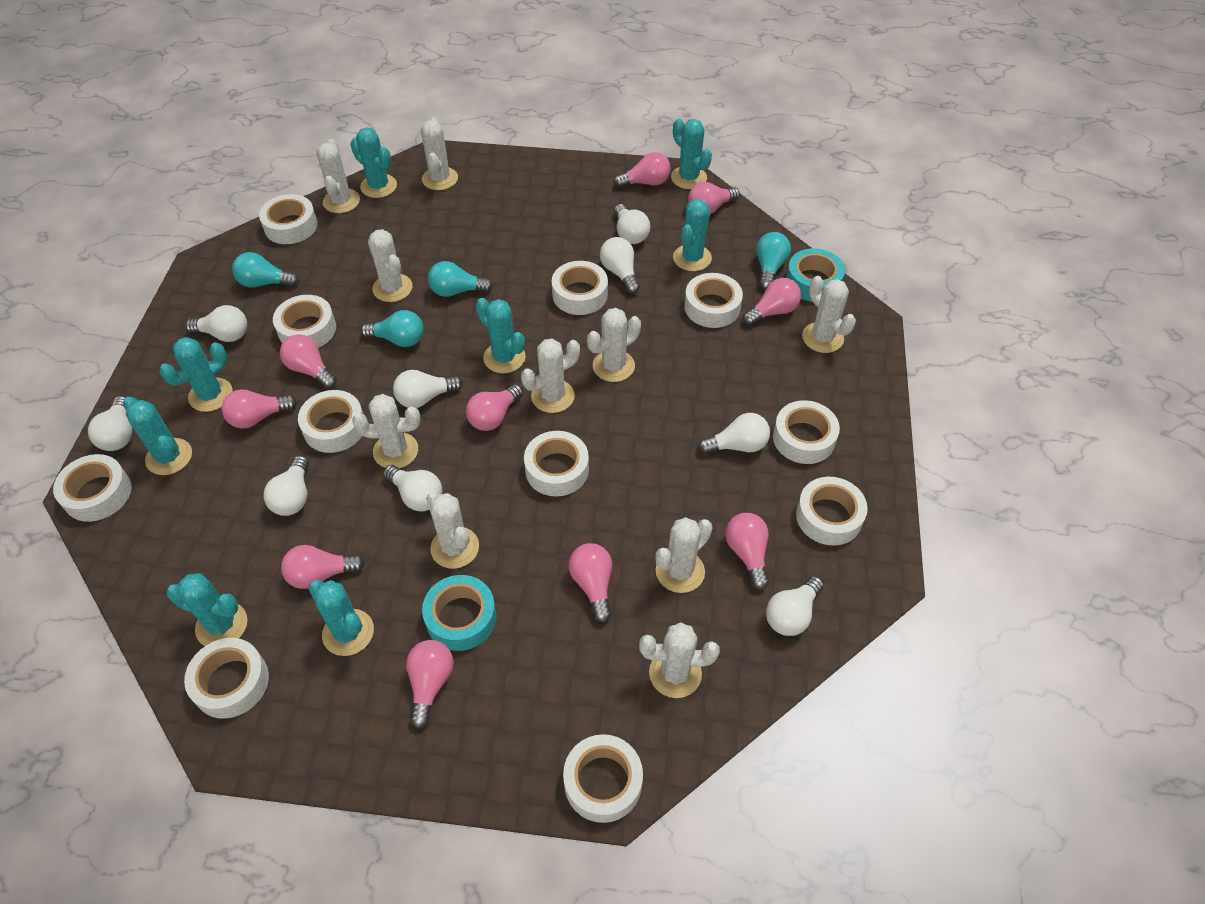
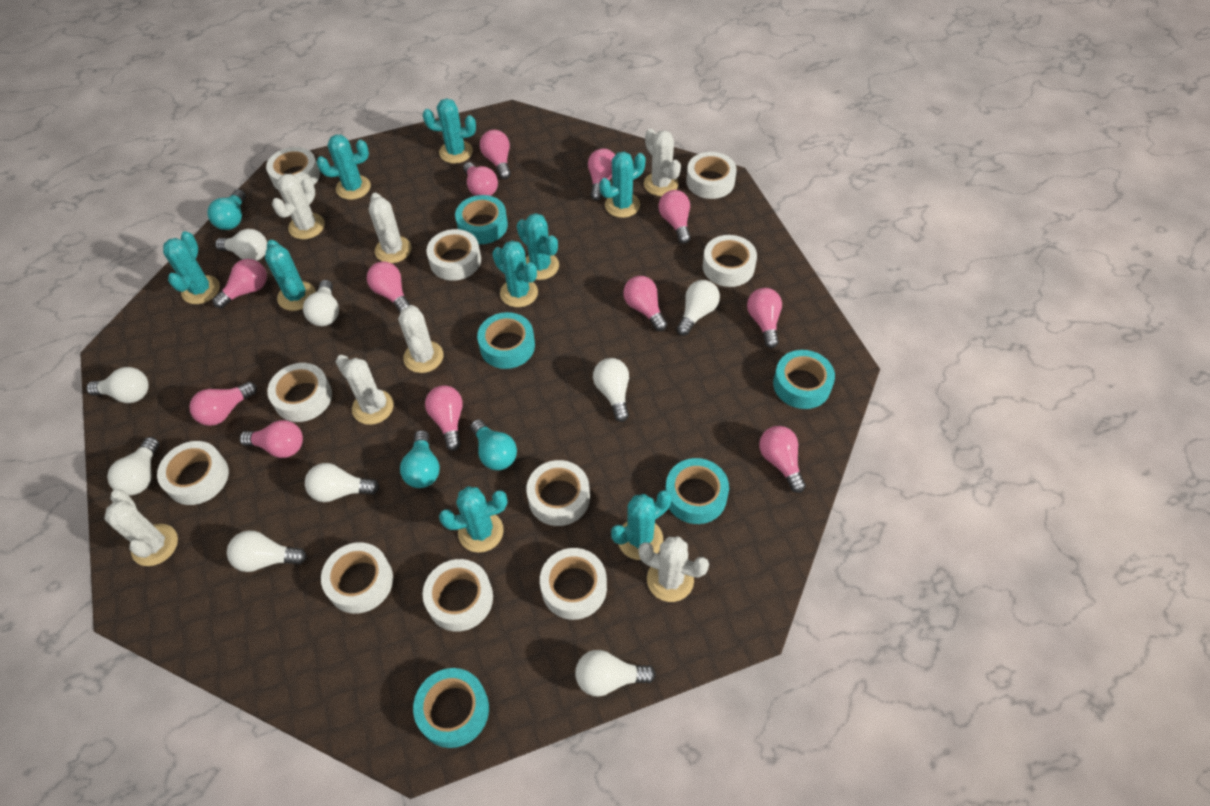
pink light bulb: [222,389,297,429] [280,334,337,389] [281,545,365,589] [406,640,454,729] [466,384,523,431] [569,543,612,623] [614,152,671,188] [688,182,740,214] [725,513,769,590] [743,278,801,325] = 10 -> [189,382,257,426] [213,259,267,308] [239,420,303,458] [367,262,410,312] [425,386,463,451] [463,162,498,196] [480,130,511,179] [588,148,615,201] [623,276,667,331] [658,190,691,244] [747,288,782,348] [759,426,806,493] = 12
turquoise cactus: [123,397,192,475] [159,337,233,412] [166,573,247,646] [308,580,374,656] [350,127,397,198] [476,298,526,373] [671,119,712,189] [673,199,712,271] = 8 -> [163,231,220,304] [265,240,316,311] [317,134,371,200] [423,98,476,164] [439,486,508,553] [492,241,538,307] [517,213,559,280] [600,152,645,218] [611,490,672,560] = 9
turquoise light bulb: [232,252,299,288] [361,310,424,347] [428,261,493,297] [756,232,791,290] = 4 -> [207,189,246,230] [400,430,440,488] [470,419,517,470] = 3
turquoise tape: [422,575,497,651] [786,248,845,302] = 2 -> [413,668,489,748] [455,195,508,244] [477,312,535,369] [665,458,729,524] [773,350,835,409] = 5
white cactus: [317,139,360,213] [352,394,421,468] [368,229,413,302] [421,117,458,190] [426,492,479,569] [521,339,580,413] [587,308,641,382] [639,622,720,698] [655,517,713,593] [802,276,856,353] = 10 -> [104,490,178,566] [272,174,325,239] [336,355,394,425] [369,193,412,263] [398,305,443,373] [638,537,709,602] [644,129,681,196] = 7
white tape: [53,454,132,522] [184,638,269,719] [259,194,318,244] [273,295,336,348] [298,390,363,453] [524,431,589,496] [552,261,608,315] [563,734,643,823] [684,273,743,328] [773,400,840,464] [796,477,868,546] = 11 -> [157,441,229,505] [266,147,320,190] [267,363,332,422] [321,542,393,614] [423,559,493,631] [426,229,481,281] [526,460,590,526] [540,548,607,620] [686,152,737,199] [703,235,757,287] = 10

